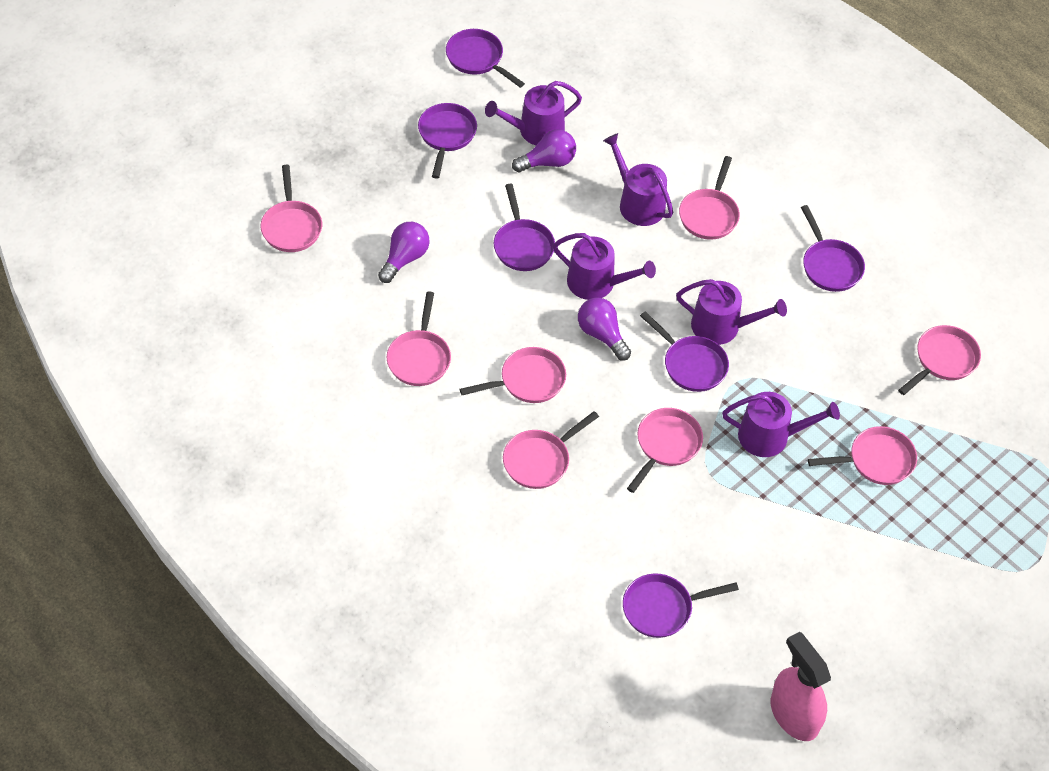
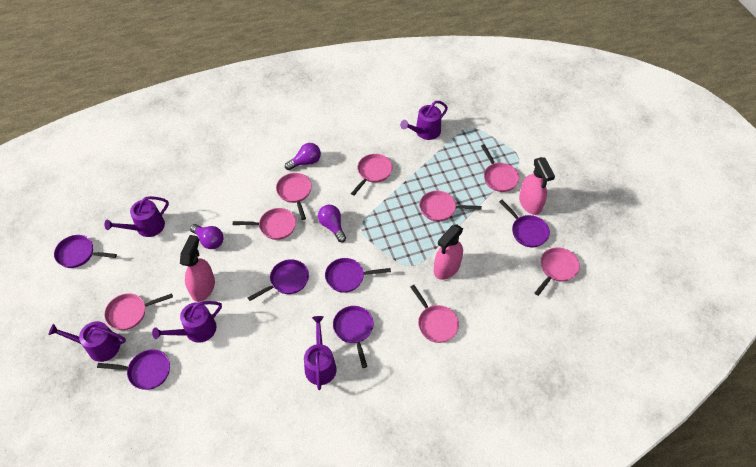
pink spray bottle: [771,632,831,741] = 1 -> [180,235,215,302] [434,225,463,280] [519,157,555,215] = 3

